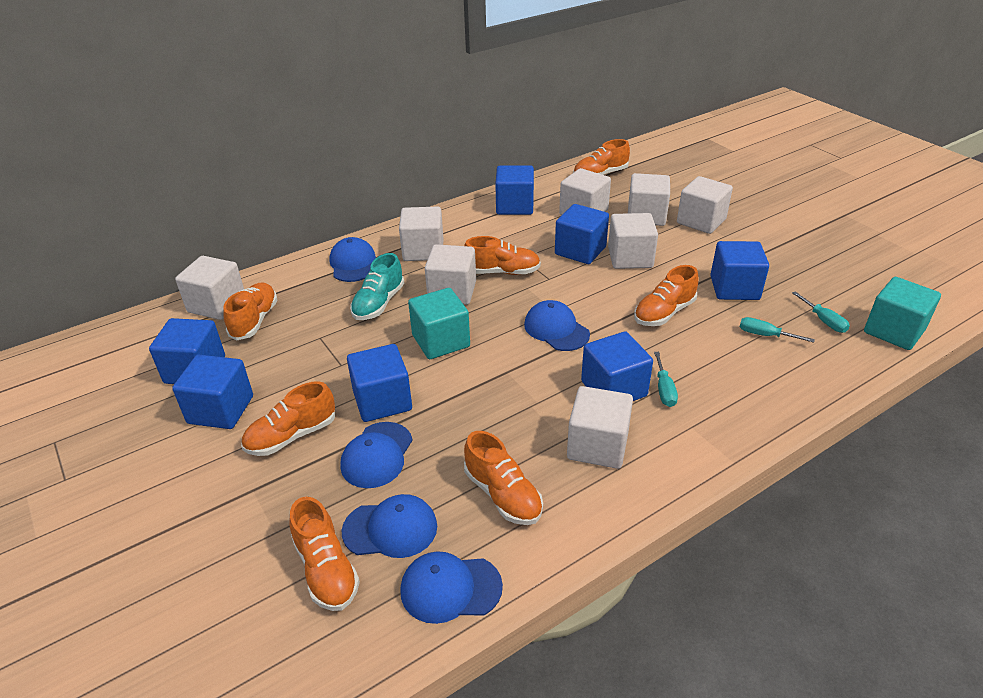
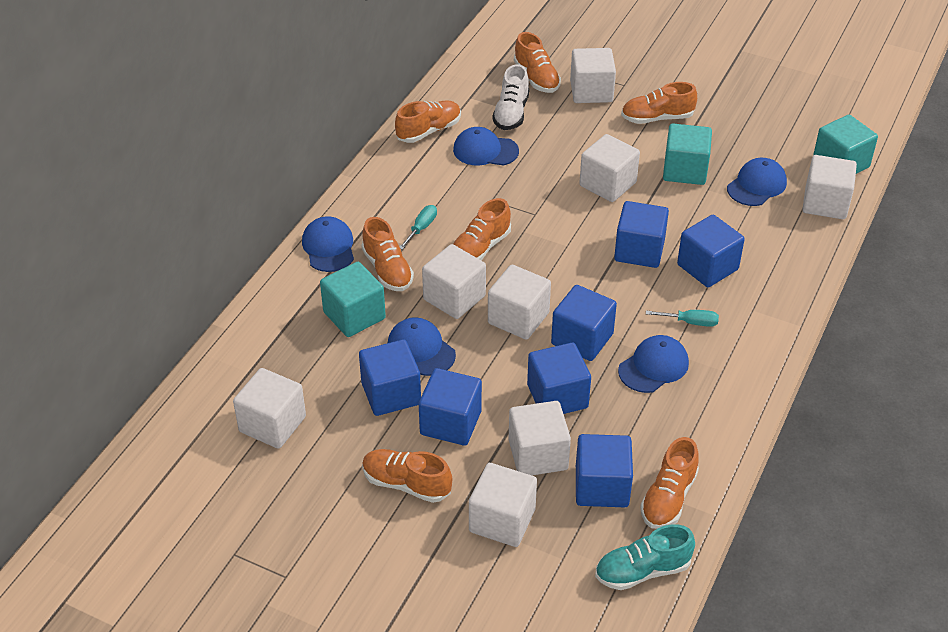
turquoise cube: [408,288,470,359] [864,277,941,350] = 2 -> [320,262,386,337] [663,124,712,185] [813,115,878,174] = 3
turquoise screwdriver: [654,352,678,407] [740,317,815,343] [792,291,850,333] = 3 -> [400,205,437,250] [646,310,719,327] = 2
white shoe: none = 0 -> [492,64,530,130] = 1

